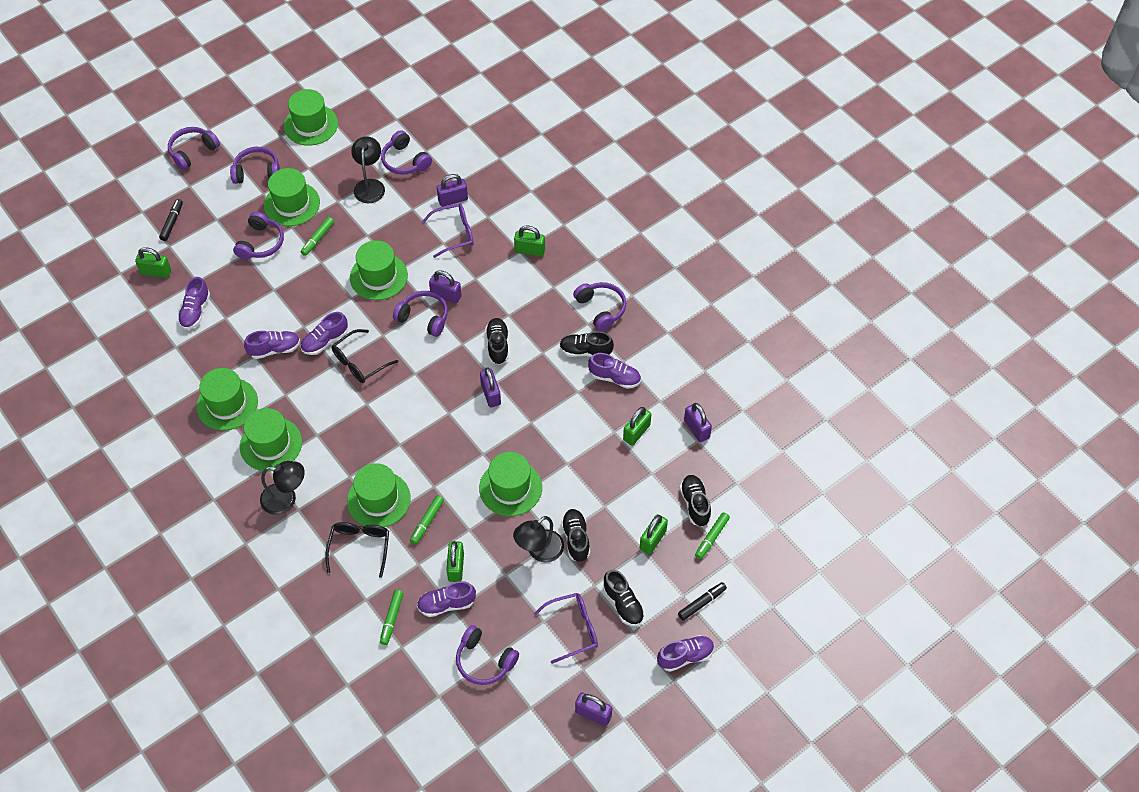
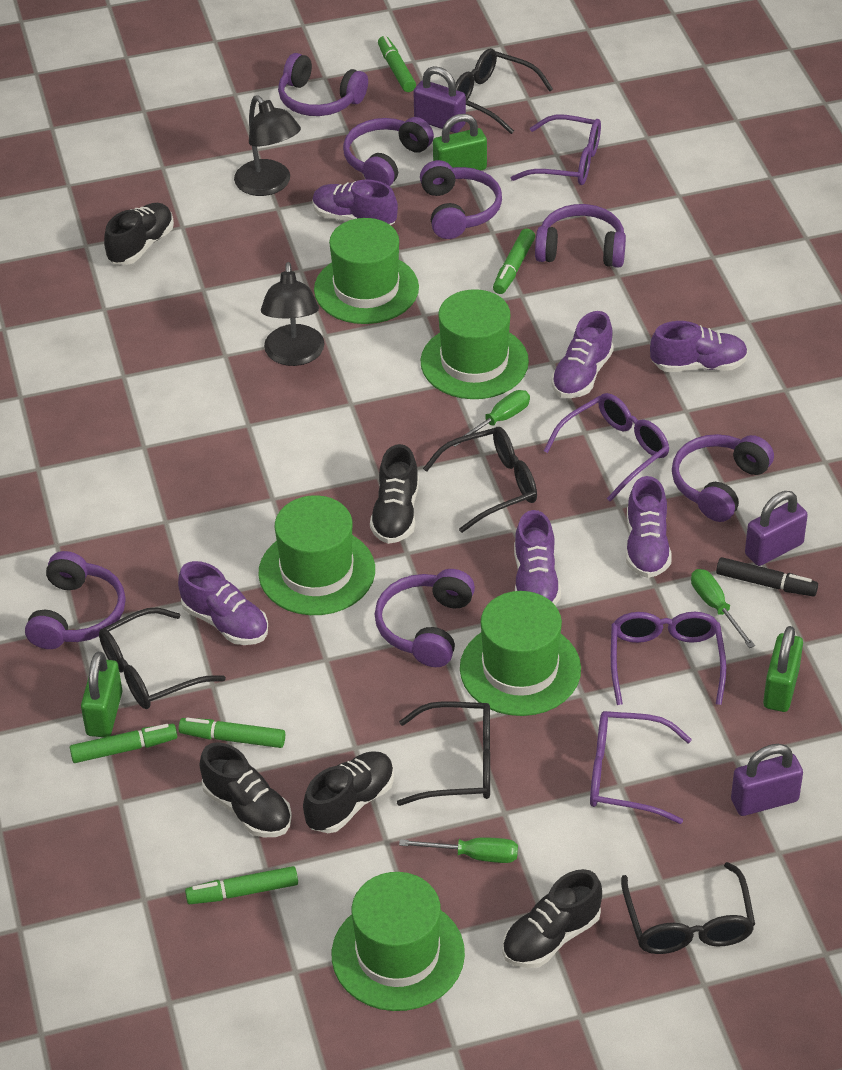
black glasses: [325,522,389,578] [332,329,398,383] = 2 -> [99,607,226,709] [397,701,490,806] [423,427,537,533] [455,48,553,134] [621,862,755,954] = 5
black lamp: [260,461,305,515] [351,136,385,203] [513,516,564,563] = 3 -> [234,95,301,196] [261,262,325,366] = 2
black marker: [159,199,183,241] [678,582,727,621] = 2 -> [716,557,818,597] = 1
green hat: [196,368,258,430] [240,408,302,472] [264,168,320,226] [284,89,338,146] [347,463,411,527] [350,240,408,300] [479,452,542,516] = 7 -> [258,495,375,615] [314,218,419,324] [332,872,465,1011] [421,289,529,399] [460,591,581,716] = 5
green marker: [301,217,334,256] [380,590,404,645] [410,496,444,544] [695,512,730,559] = 4 -> [70,724,177,763] [179,718,285,748] [185,866,298,904] [378,36,416,92] [493,229,535,294] = 5
green padlock: [135,247,171,278] [446,541,464,582] [514,226,545,257] [623,407,651,445] [640,514,668,554] = 5 -> [81,652,123,737] [433,114,487,171] [763,626,803,712] = 3
green screwdriver: none = 0 -> [399,837,518,863] [454,390,530,447] [691,569,755,648] = 3
purple glasses: [422,204,474,258] [534,593,598,664] = 2 -> [511,115,601,185] [544,393,669,502] [590,711,692,824] [611,612,726,705] = 4
purple padlock: [429,270,462,304] [437,174,468,207] [480,367,501,407] [575,692,612,726] [684,403,712,442] = 5 -> [414,66,466,133] [731,744,803,816] [745,491,808,566] = 3

